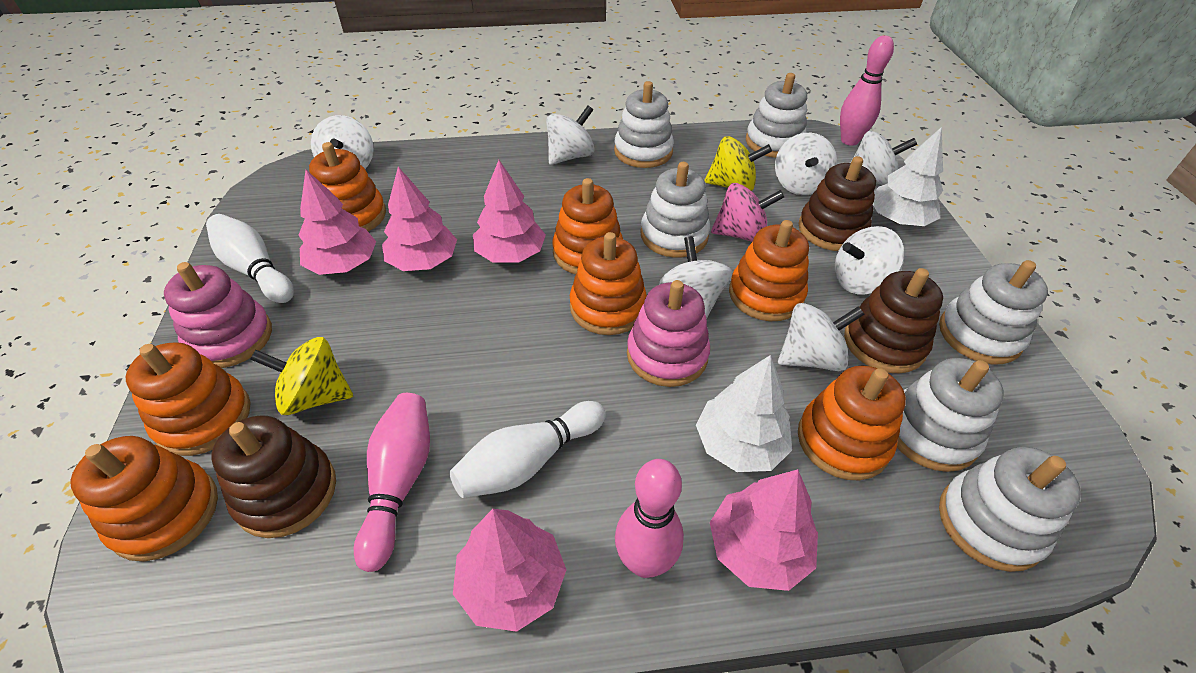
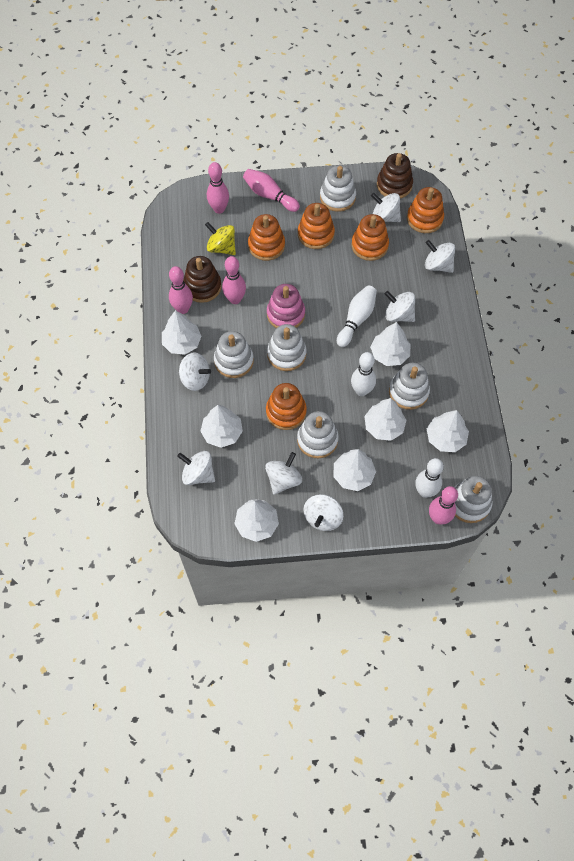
brown stacking toy: [212,415,336,538] [798,156,876,251] [844,268,943,374] = 3 -> [183,256,222,303] [377,153,413,199] = 2
orange stacking toy: [71,436,218,561] [126,342,250,456] [309,142,386,231] [552,178,623,274] [570,232,647,335] [729,220,809,321] [798,366,906,480] = 7 -> [248,214,285,261] [266,383,307,430] [298,203,335,249] [351,214,389,261] [407,187,444,233] = 5
pink bowling pin: [354,393,430,572] [615,459,684,578] [840,35,894,146] = 3 -> [169,266,193,314] [207,162,229,214] [222,256,246,304] [243,169,300,212] [429,486,458,525] = 5
pink spinning top: [711,183,784,242] = 1 -> none = 0
pink stacking toy: [164,262,272,368] [627,280,710,387] = 2 -> [267,284,305,328] = 1
pink tree: [298,170,376,275] [382,167,457,271] [453,509,566,632] [473,160,546,263] [710,469,818,591] = 5 -> none = 0
white bowling pin: [206,214,294,303] [449,401,606,498] = 2 -> [337,285,377,347] [351,352,376,396] [415,458,444,498] = 3
white tree: [696,355,792,472] [873,127,943,226] = 2 -> [162,310,201,355] [200,405,243,448] [234,499,279,542] [333,449,376,491] [364,398,406,441] [370,322,411,366] [427,410,469,452] = 7
yellow spinning top: [250,337,353,415] [705,136,772,191] = 2 -> [205,222,236,255] = 1

